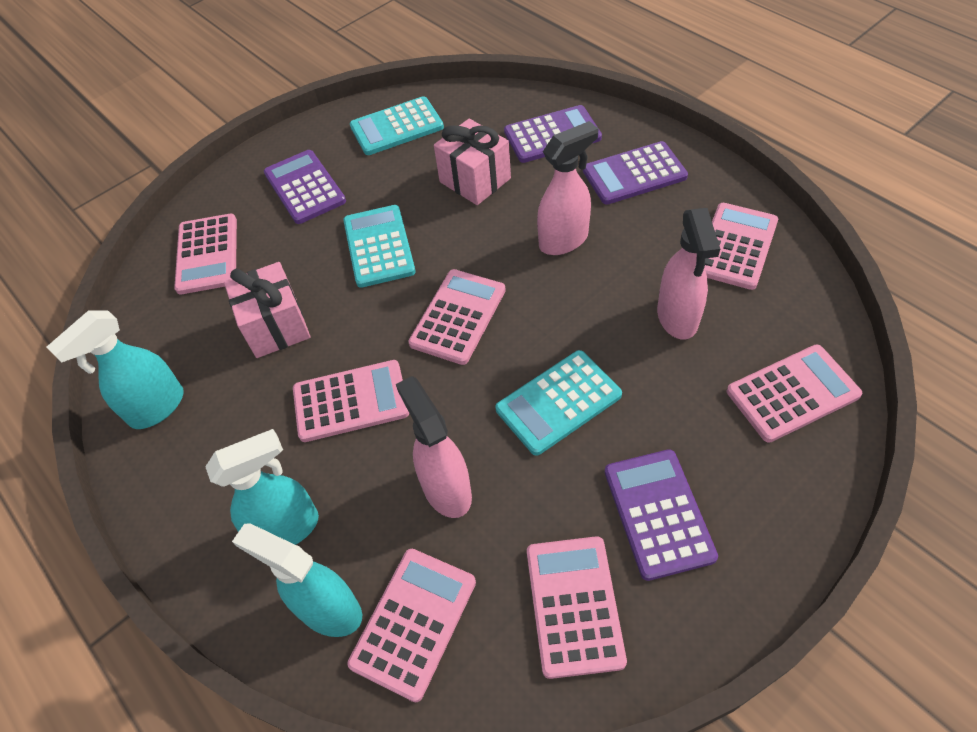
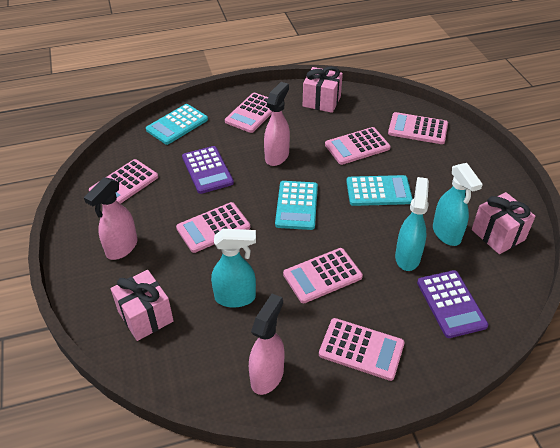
pink gift: [224,262,310,358] [434,119,511,205] = 2 -> [110,270,174,341] [303,66,343,113] [472,192,535,254] = 3
purple calculator: [264,150,346,224] [504,105,602,163] [583,141,688,205] [605,449,718,581] = 4 -> [182,146,234,194] [417,270,488,338] = 2

